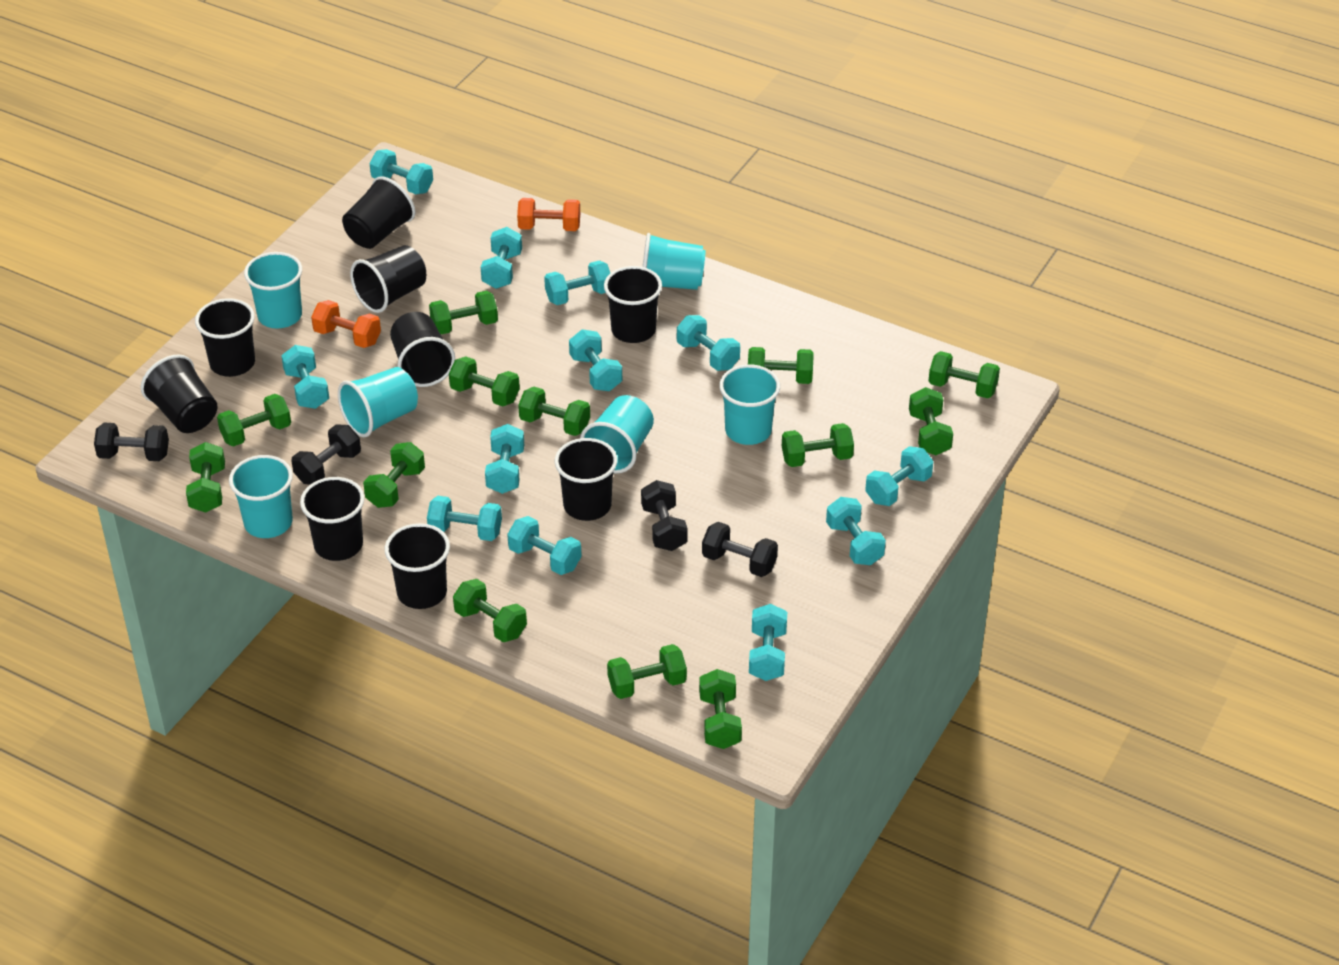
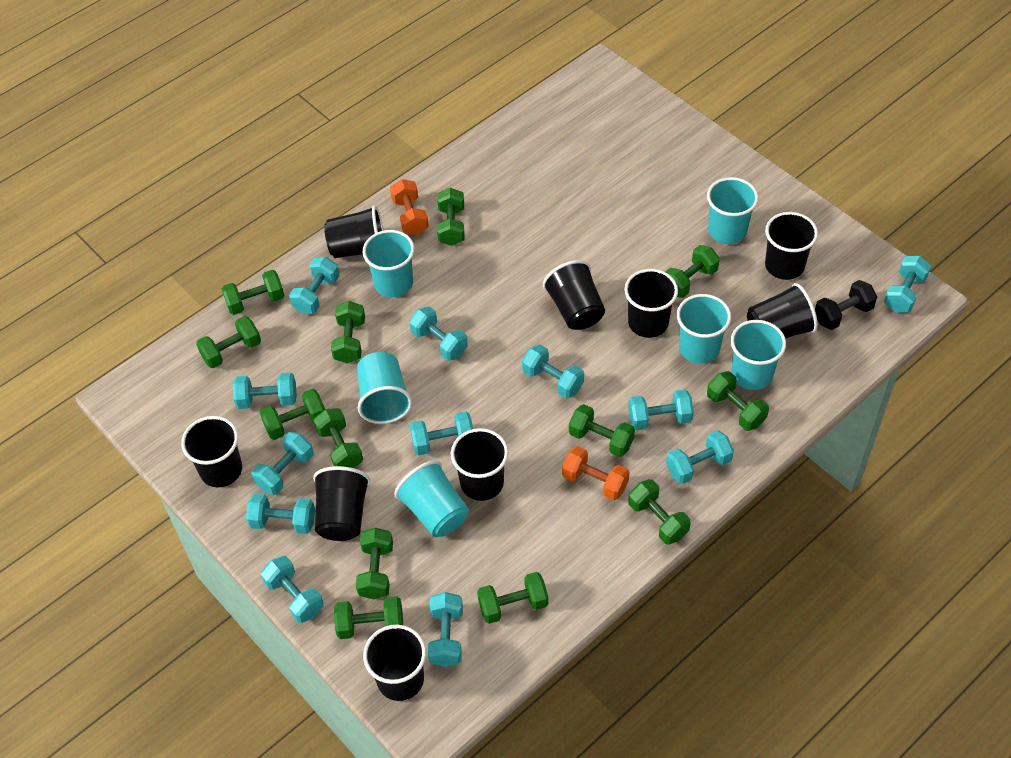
black dumbbell: [94,423,169,461] [291,424,361,485] [641,480,688,551] [702,522,778,577] = 4 -> [815,280,877,330] = 1

